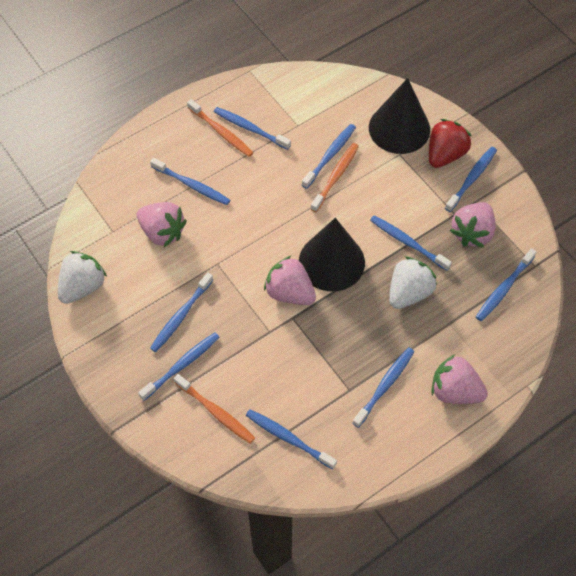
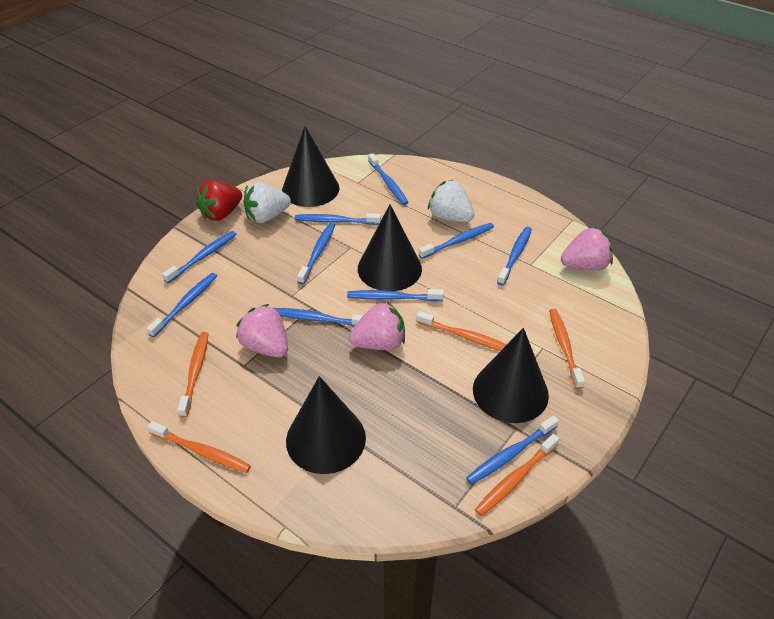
black cone: [299,218,365,292] [369,78,430,154] = 2 -> [282,126,340,207] [286,376,366,474] [358,204,422,291] [473,328,549,423] = 4
orange toothbrush: [174,374,255,444] [187,99,253,157] [311,143,359,212] = 3 -> [147,421,251,473] [178,332,209,417] [416,311,507,351] [475,434,559,516] [549,309,585,389] = 5
pink strawberry: [137,202,187,247] [264,255,316,305] [431,354,488,404] [450,202,496,248] = 4 -> [236,304,288,357] [349,301,405,350] [561,227,613,270] = 3

